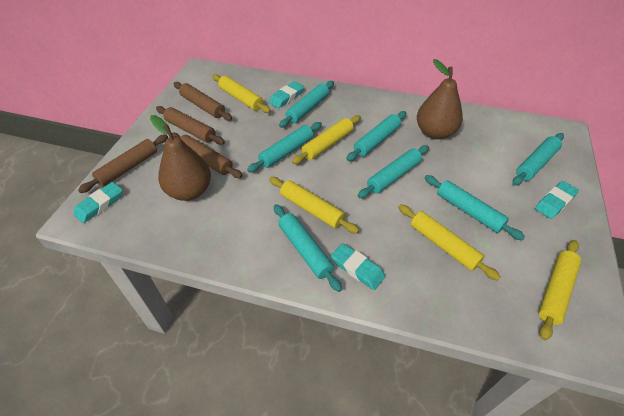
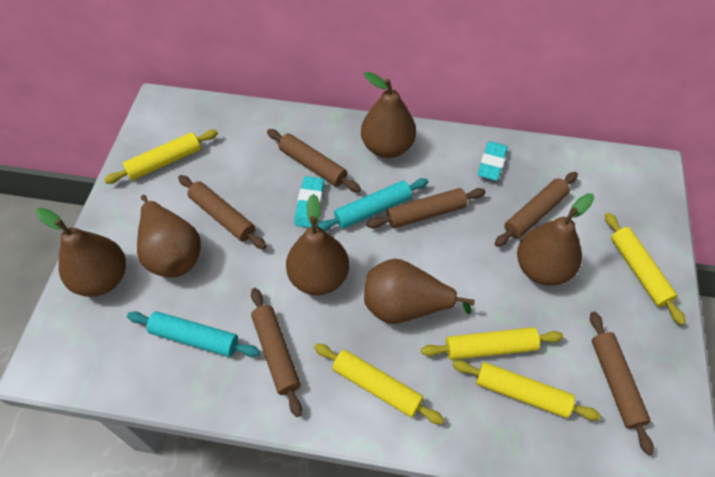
brown pear: [150,115,211,201] [417,59,463,139] = 2 -> [36,208,126,297] [137,195,201,278] [286,194,349,295] [361,72,416,158] [364,259,475,324] [517,193,594,286] = 6
brown rolling pin: [78,134,168,193] [156,106,225,145] [172,133,242,178] [174,82,232,121] = 4 -> [178,175,266,249] [251,288,302,417] [267,129,361,192] [367,188,486,228] [495,172,578,247] [590,311,654,455] = 6
turquoise eraser: [73,182,123,223] [269,81,304,108] [331,243,385,290] [535,181,579,219] = 4 -> [294,176,324,228] [478,141,508,181] = 2
turquoise rolling pin: [247,122,322,173] [274,204,342,292] [279,81,334,128] [346,111,406,161] [358,145,429,198] [424,175,525,240] [513,133,564,186] = 7 -> [127,311,260,357] [316,178,428,231] = 2

